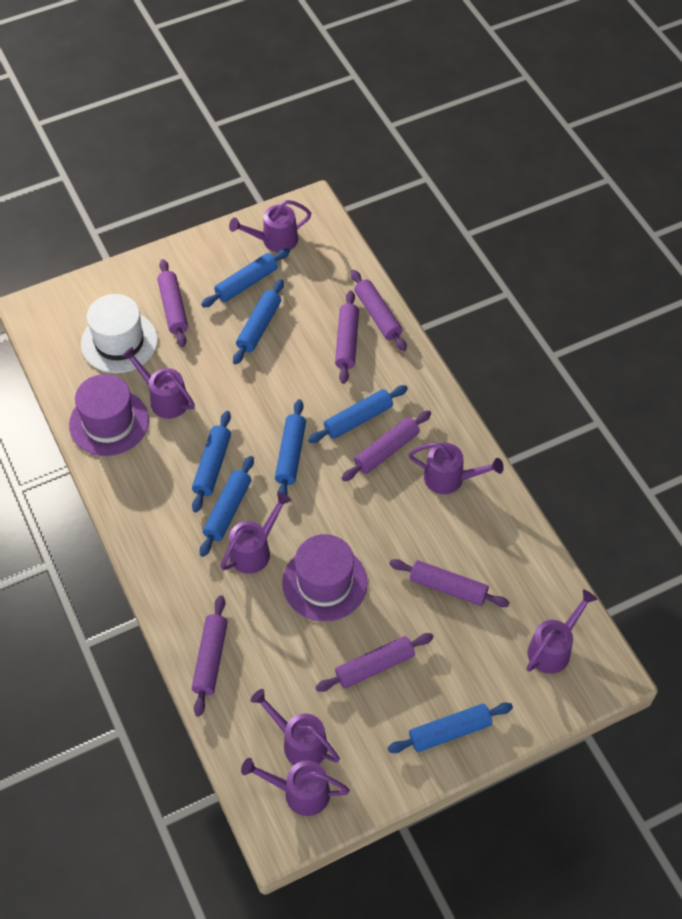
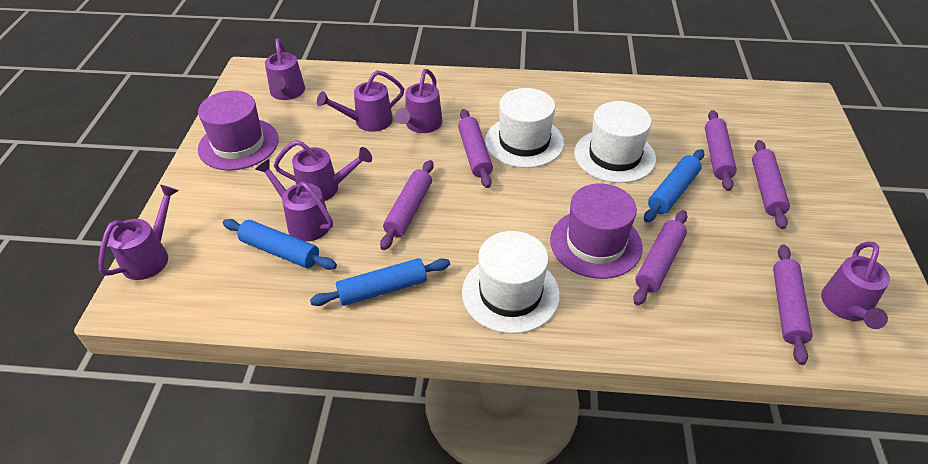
blue rolling pin: [192,411,231,512] [200,456,254,557] [201,248,290,307] [233,279,284,364] [275,399,306,496] [308,385,408,443] [388,703,513,753] = 7 -> [223,219,337,270] [310,258,450,306] [644,149,704,222] = 3
purple rolling pin: [157,259,188,347] [192,595,228,716] [316,633,434,692] [335,291,359,384] [342,410,431,481] [351,270,407,351] [389,559,510,607] = 7 -> [380,160,434,250] [458,109,493,188] [633,210,687,306] [705,110,737,191] [752,140,790,229] [773,244,813,365] = 6
white hat: [81,294,158,373] = 1 -> [462,231,560,334] [485,88,564,168] [574,101,656,183] = 3

